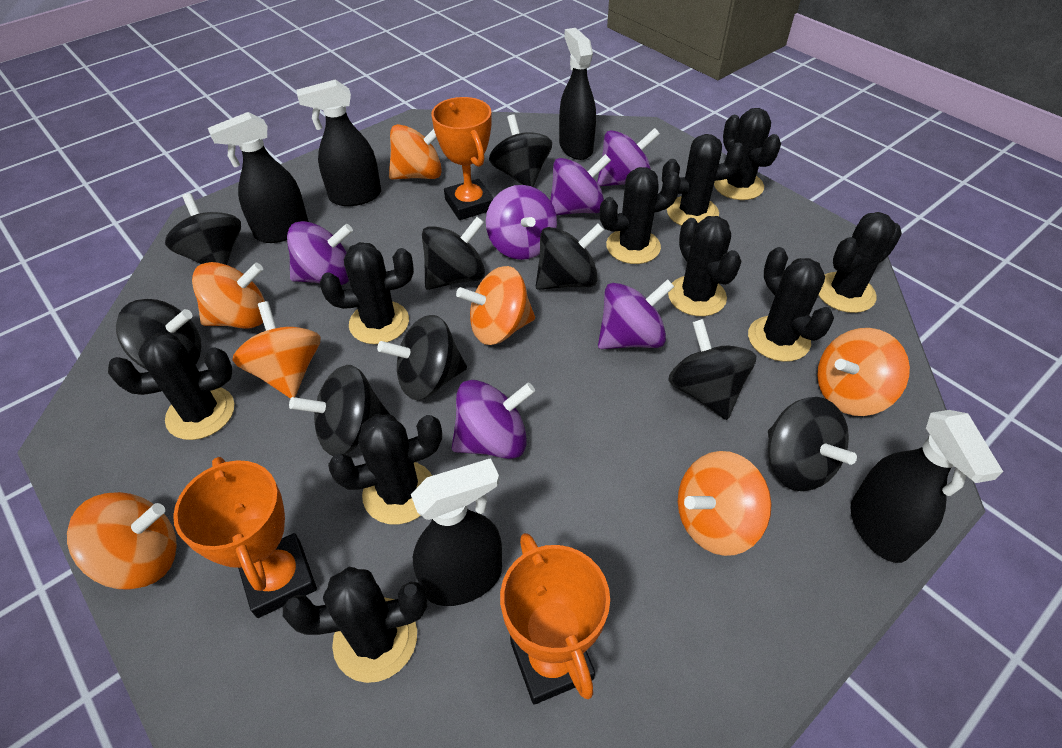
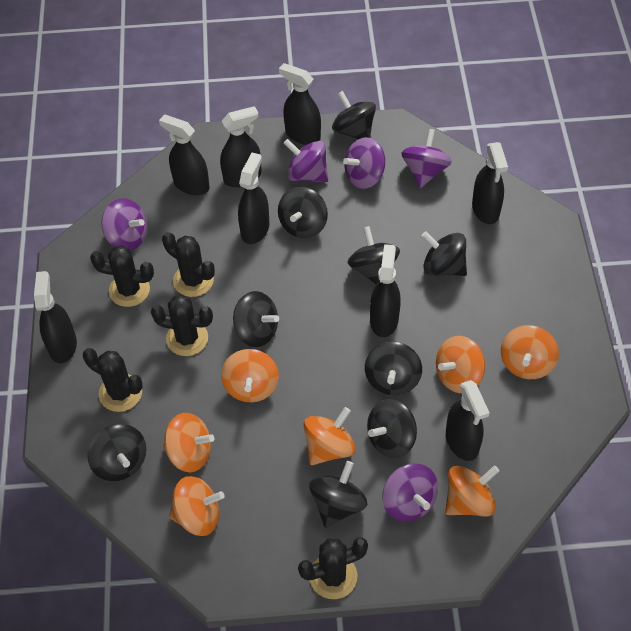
black cactus: [108,333,234,440] [283,567,427,683] [320,242,414,344] [328,414,442,525] [600,167,681,264] [662,134,745,225] [668,216,742,316] [714,108,781,200] [748,247,834,362] [819,212,902,313] = 10 -> [83,348,143,412] [90,245,154,307] [151,295,213,356] [162,232,215,297] [298,538,368,599] = 5
black spray bottle: [208,112,309,243] [296,80,381,206] [411,458,502,606] [559,28,596,160] [851,410,1003,563] = 5 -> [34,271,77,363] [159,114,210,195] [220,106,262,187] [238,153,269,244] [279,63,321,145] [370,244,401,337] [446,380,489,461] [472,142,508,224] = 8
orange trophy: [173,457,317,618] [431,97,494,220] [500,533,610,704] = 3 -> none = 0
purple spinning top: [287,221,353,285] [452,380,535,459] [486,185,557,260] [550,154,611,215] [597,128,660,186] [598,279,674,349] = 6 -> [101,198,148,250] [284,139,328,182] [343,137,385,189] [382,464,438,521] [401,129,451,188] = 5

